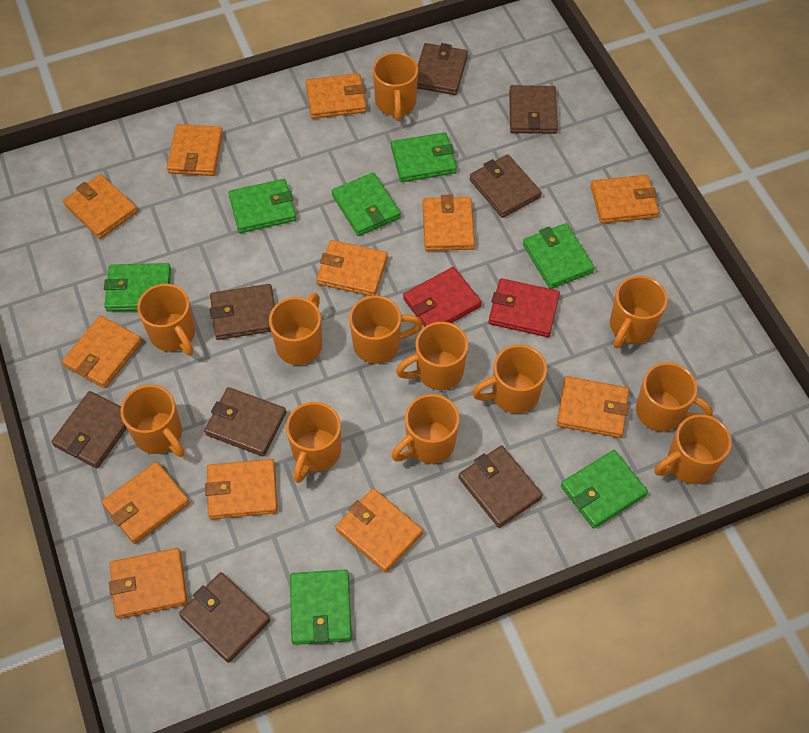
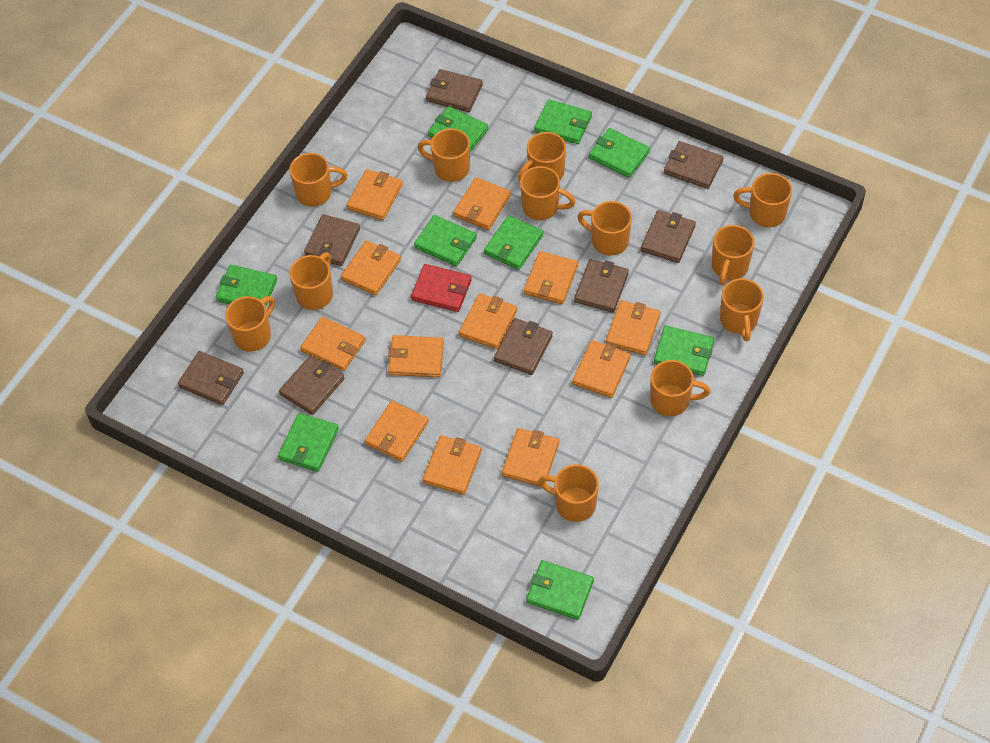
green wallet: [104,263,171,312] [229,179,296,233] [290,570,352,645] [332,172,401,236] [391,132,457,182] [523,223,595,289] [561,450,648,529] = 7 -> [216,265,277,306] [278,413,339,472] [414,215,477,266] [428,106,488,152] [484,215,543,270] [526,560,594,620] [534,99,592,144] [589,128,650,178] [654,326,714,376] = 9
red wallet: [403,267,482,327] [489,278,560,337] = 2 -> [411,264,472,312] = 1

